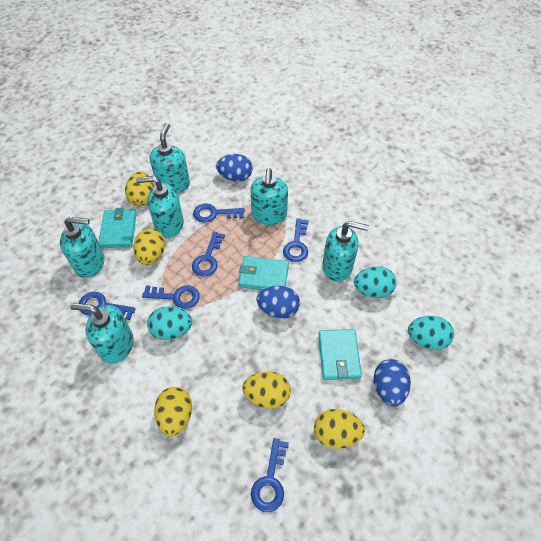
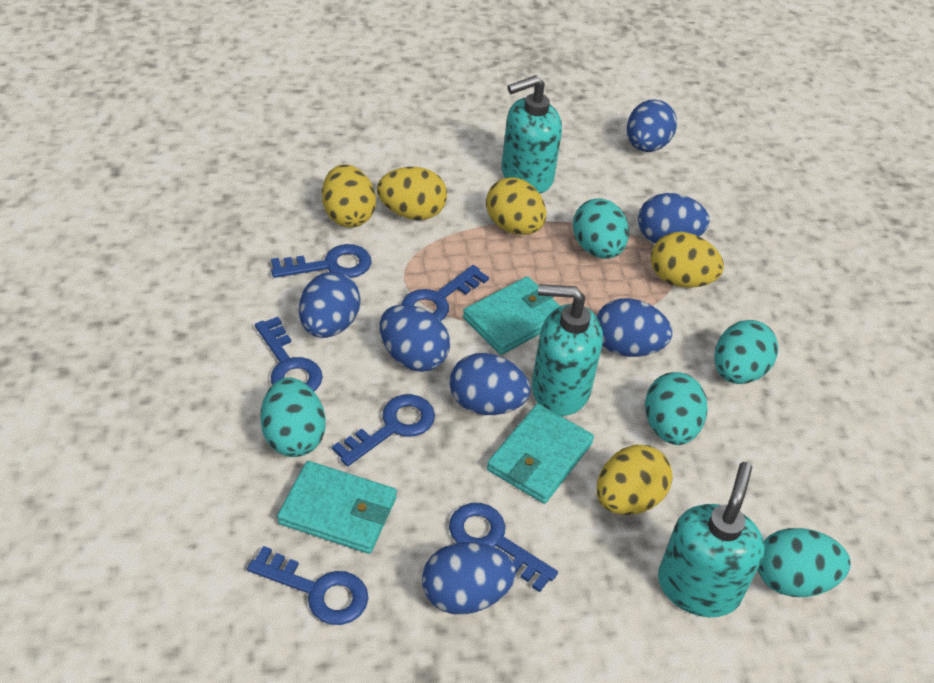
blue egg: [216,154,253,182] [257,286,300,319] [374,359,411,407] = 3 -> [299,272,361,338] [380,305,450,372] [422,542,516,615] [449,353,531,415] [596,298,672,357] [627,99,677,152] [638,193,710,243] = 7
turquoise egg: [147,306,192,340] [354,266,397,298] [408,316,454,350] = 3 -> [260,377,326,457] [573,198,629,259] [645,372,708,445] [714,320,778,384] [757,528,851,597] = 5
turquoise soap dispenser: [60,217,105,278] [70,303,134,364] [136,176,184,238] [150,123,190,193] [250,168,288,225] [322,221,369,282] = 6 -> [501,75,562,193] [532,284,603,416] [658,462,765,617] = 3

